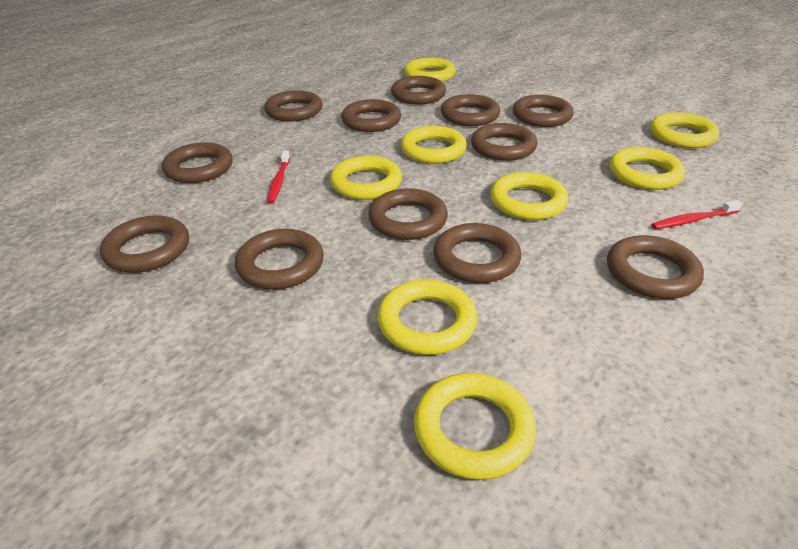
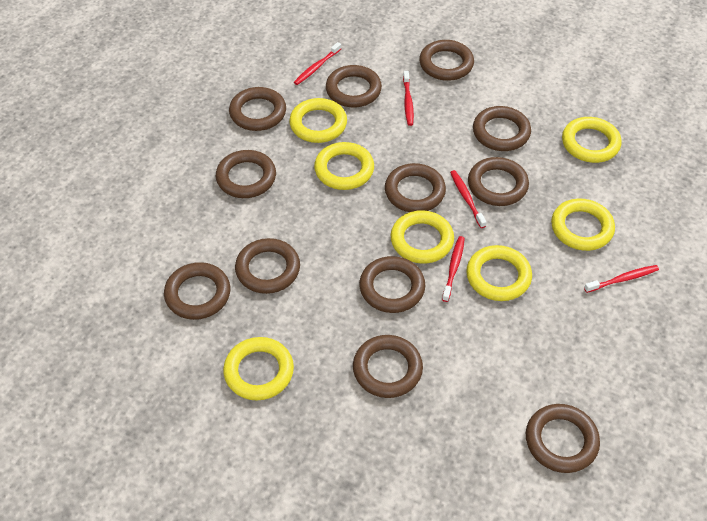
red toothbrush: [267,150,290,203] [651,200,743,229] = 2 -> [294,42,341,85] [403,71,414,126] [442,236,465,302] [450,170,486,228] [584,265,659,293] = 5
yellow ring: [330,156,402,200] [377,280,477,355] [401,126,467,164] [404,58,456,82] [414,373,536,480] [490,172,568,220] [609,147,685,190] [650,112,719,148] = 8 -> [223,337,294,400] [289,98,347,143] [314,142,374,190] [391,210,454,264] [466,245,532,301] [551,199,615,251] [562,117,621,163] = 7

